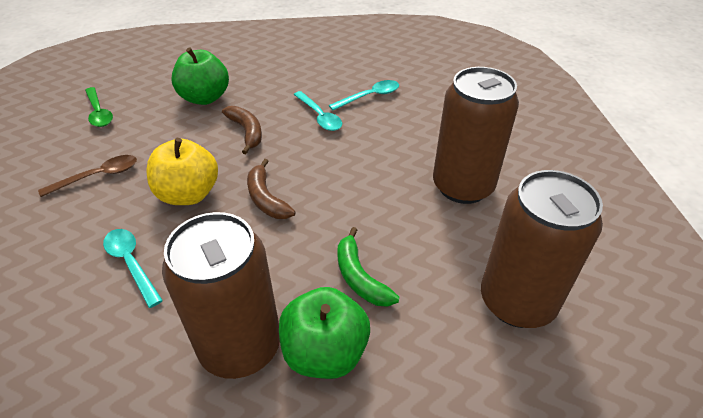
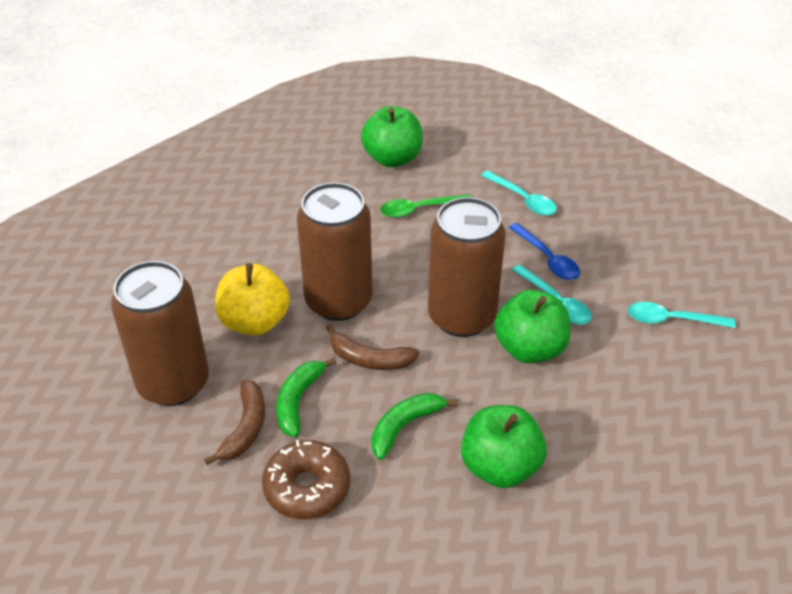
blue spoon: none = 0 -> [509,223,580,280] = 1
brown donut: none = 0 -> [262,440,350,519] = 1
brown spoon: [38,155,137,197] = 1 -> none = 0
green apple: [171,47,229,105] [279,287,370,379] = 2 -> [361,106,423,167] [461,405,547,488] [494,290,571,364] = 3
green banana: [337,227,399,307] = 1 -> [276,358,337,437] [371,393,458,460] = 2

